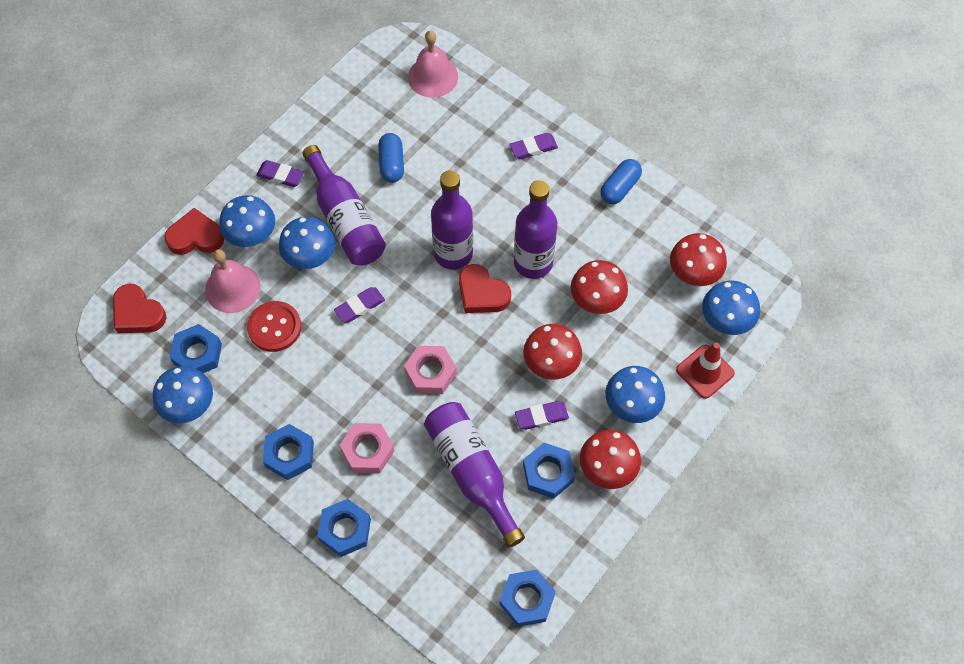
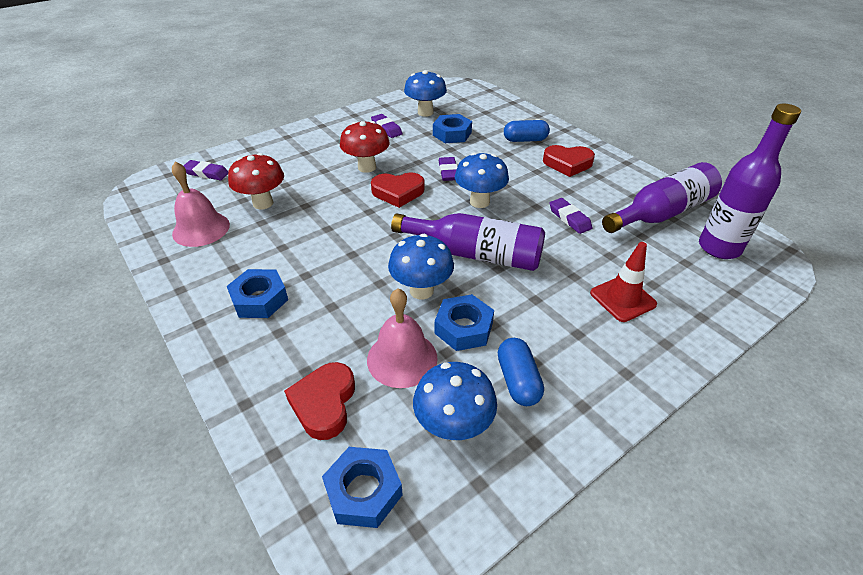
blue mushroom: [153,366,213,423] [219,195,275,247] [279,217,335,269] [605,366,665,423] [702,281,760,335] = 5 -> [388,234,454,300] [404,70,447,117] [413,362,497,441] [455,152,509,208] = 4
blue nut: [170,324,222,373] [263,424,314,480] [317,499,371,557] [499,570,556,627] [523,443,575,499] = 5 -> [227,269,288,318] [322,447,403,528] [433,114,472,143] [435,294,494,351] = 4
pink nut: [340,423,394,473] [404,346,457,394] = 2 -> none = 0
purple bottle: [303,145,386,265] [424,402,525,548] [431,170,473,270] [514,180,557,279] = 4 -> [391,213,545,271] [602,162,722,233] [699,104,801,259] = 3
red button: [247,301,301,352] = 1 -> none = 0
red mushroom: [523,324,582,380] [571,260,628,314] [580,430,641,489] [670,233,727,286] = 4 -> [228,153,284,209] [340,121,390,173] = 2

